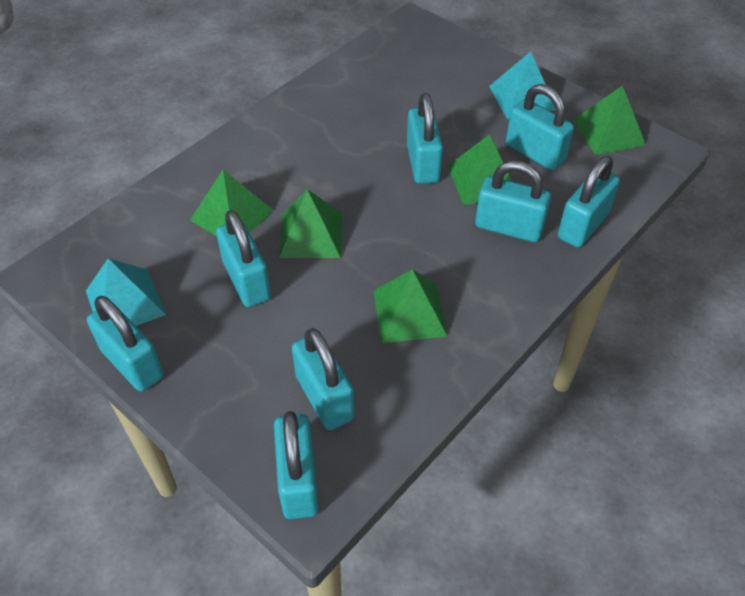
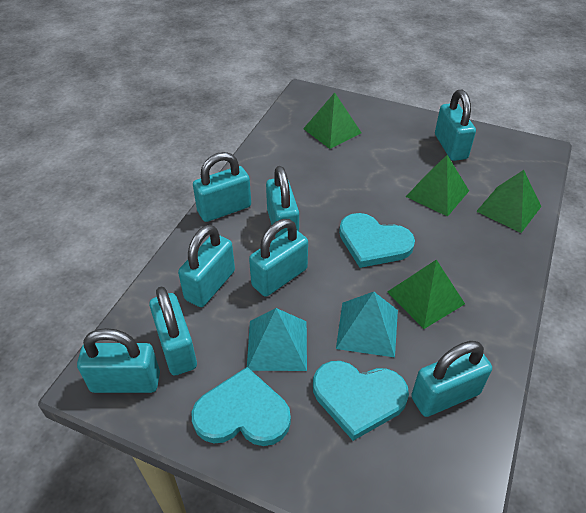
green pyramid: [190,170,274,236] [279,189,342,258] [374,269,448,343] [448,134,513,205] [573,85,646,155] = 5 -> [303,93,361,149] [387,260,465,329] [406,155,469,217] [476,170,542,233] = 4
turquoise heart: none = 0 -> [192,367,291,446] [313,361,409,441] [339,213,415,268] = 3

